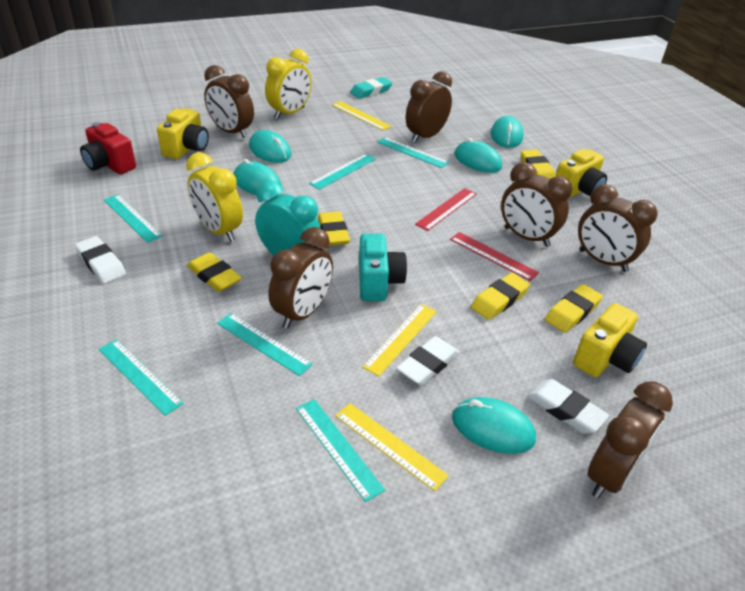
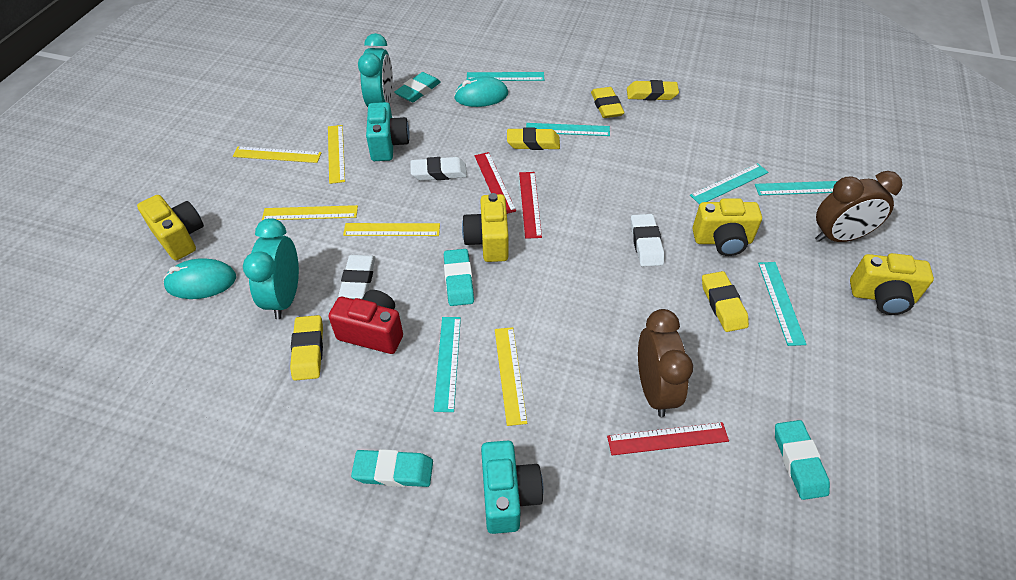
brown clock: [204,65,254,138] [269,227,333,329] [406,71,452,143] [501,162,572,247] [578,184,658,272] [588,381,673,498] = 6 -> [638,309,693,417] [815,171,903,242] = 2
red ruler: [415,188,477,231] [450,232,539,281] = 2 -> [474,152,516,214] [519,172,542,239] [607,422,729,455] = 3
turquoise camera: [359,233,407,301] = 1 -> [366,102,410,161] [481,441,543,534] = 2
turquoise clock: [255,181,321,255] = 1 -> [243,218,299,319] [358,33,393,107] = 2
turquoise eraser: [350,77,393,99] = 1 -> [351,449,433,487] [394,72,441,102] [444,249,474,306] [775,420,830,500] = 4
turquoise mouse: [234,159,281,195] [249,130,291,163] [452,397,536,454] [455,138,502,173] [491,116,524,148] = 5 -> [163,258,236,299] [454,76,508,107] = 2
yellow camera: [157,108,209,159] [555,149,607,199] [573,303,647,377] = 3 -> [137,195,204,260] [462,193,509,262] [692,198,762,256] [850,253,934,315] = 4
yellow clock: [186,152,243,242] [265,49,312,119] = 2 -> none = 0
yellow ruler: [332,101,392,131] [335,403,449,491] [362,304,437,376] = 3 -> [233,146,321,163] [262,205,358,221] [328,125,345,184] [343,223,440,236] [495,327,527,426] = 5

